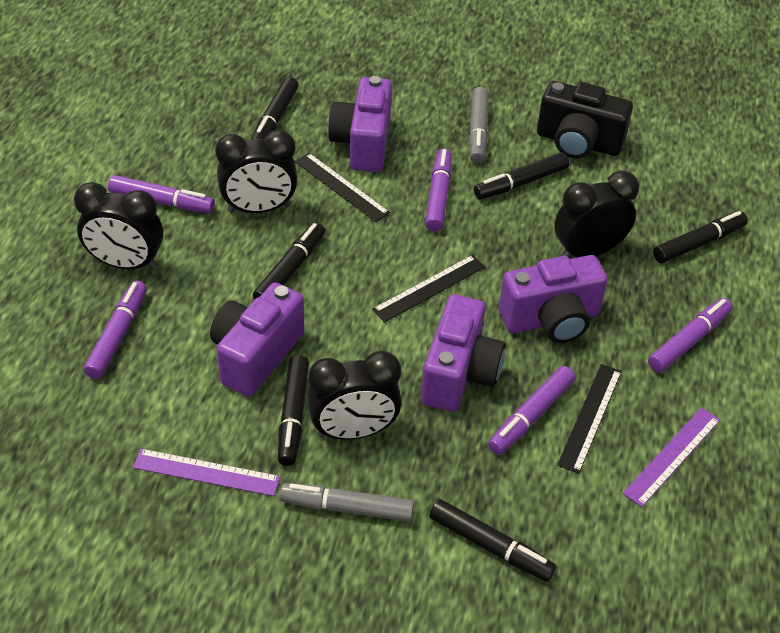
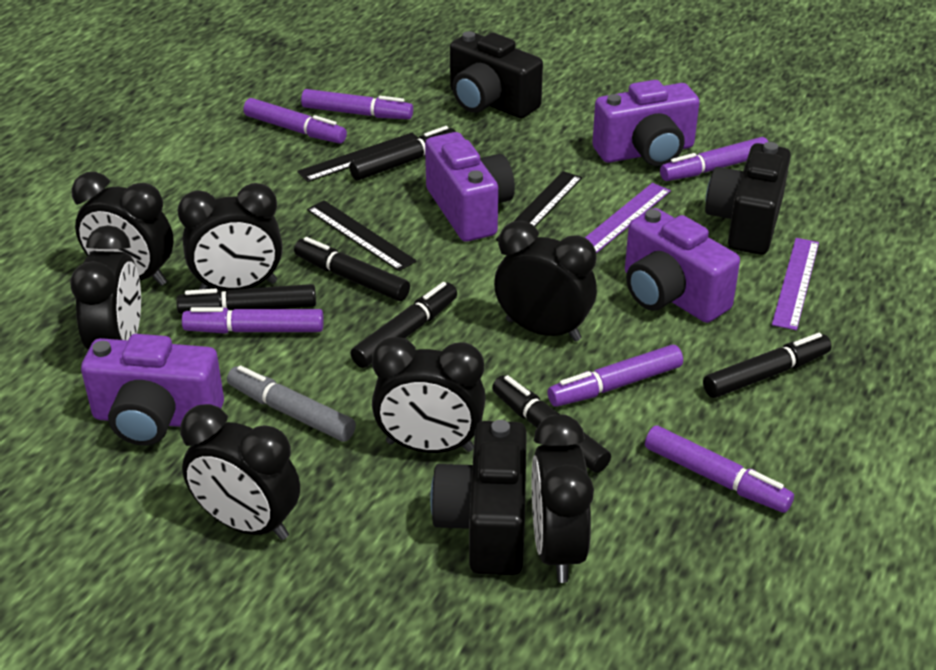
black camera: [537,81,633,159] = 1 -> [430,420,527,575] [450,31,543,118] [705,142,791,255] = 3
black clock: [74,182,163,270] [215,130,298,213] [307,351,402,440] [554,171,639,257] = 4 -> [70,225,141,350] [72,172,174,286] [178,183,283,291] [180,404,300,540] [372,336,486,453] [494,221,597,341] [532,414,594,583] = 7
grey marker: [280,483,414,522] [469,87,488,163] = 2 -> [227,365,356,442] = 1
purple marker: [84,281,147,379] [108,175,215,213] [425,149,452,232] [488,366,575,455] [648,298,732,373] = 5 -> [182,307,324,334] [243,98,347,144] [301,89,413,119] [547,345,683,407] [645,426,794,513] [660,137,768,181] = 6

